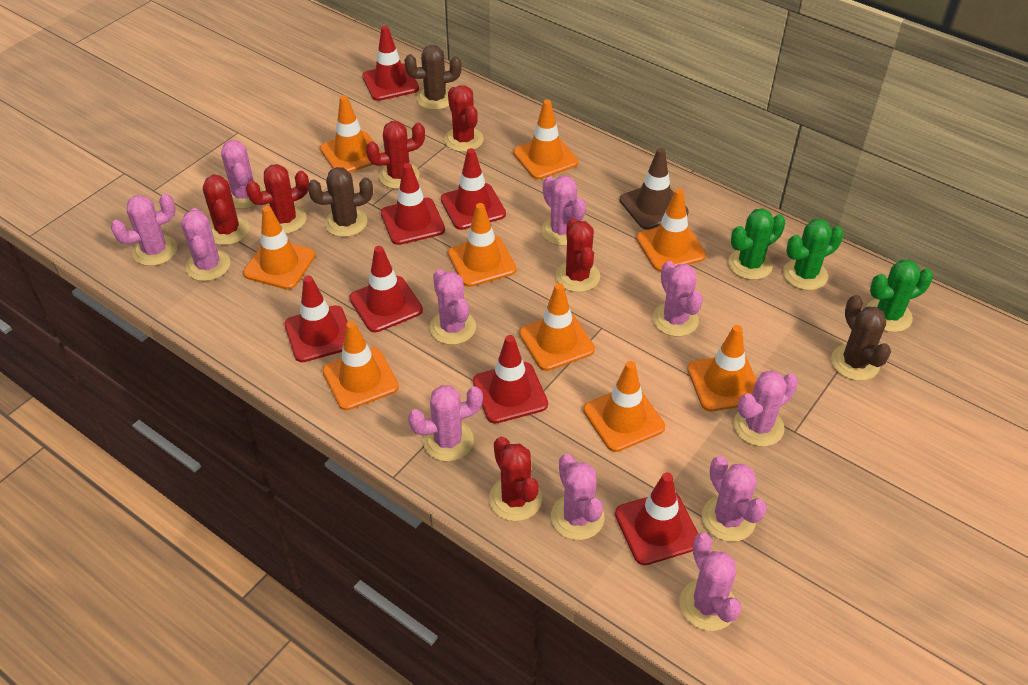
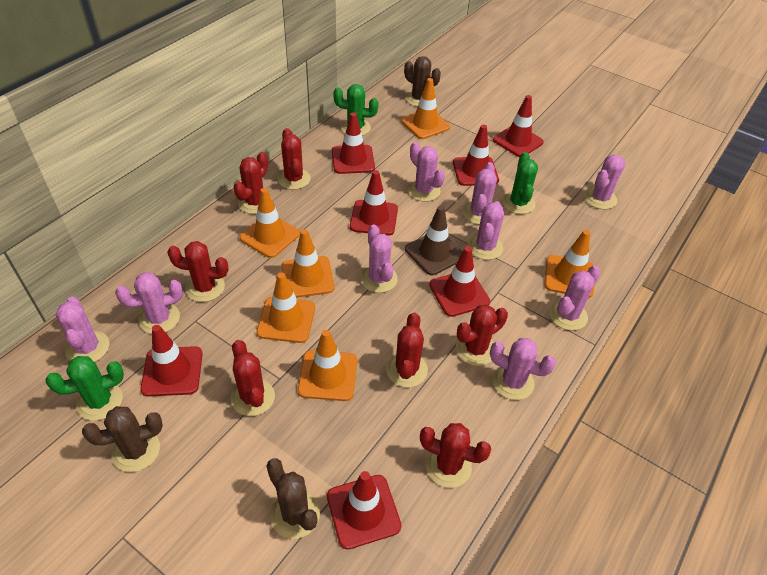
orange traffic cone: [243,206,315,290] [320,95,382,173] [322,321,399,410] [448,203,517,287] [513,100,578,179] [519,283,595,371] [583,361,665,452] [636,189,706,271] [687,325,757,411] = 9 -> [240,188,300,258] [257,272,315,343] [281,229,335,298] [298,330,357,401] [401,78,450,139] [545,230,594,298] = 6
pink cactus: [111,194,177,266] [181,208,230,281] [221,140,265,209] [408,385,483,462] [430,269,476,345] [541,175,586,246] [551,454,605,540] [653,261,703,337] [680,533,741,631] [702,456,767,542] [734,370,798,447] = 11 -> [55,296,109,362] [115,272,183,334] [360,225,398,293] [408,142,445,202] [463,162,497,225] [468,201,504,260] [490,338,556,400] [549,265,600,331] [584,155,626,210] = 9
red cactus: [203,174,249,245] [246,164,309,234] [366,121,425,189] [444,85,484,152] [489,437,542,521] [556,218,600,292] = 6 -> [167,241,229,302] [231,340,275,416] [234,152,272,214] [278,128,311,190] [386,313,428,388] [420,423,491,488] [456,304,508,366] = 7

